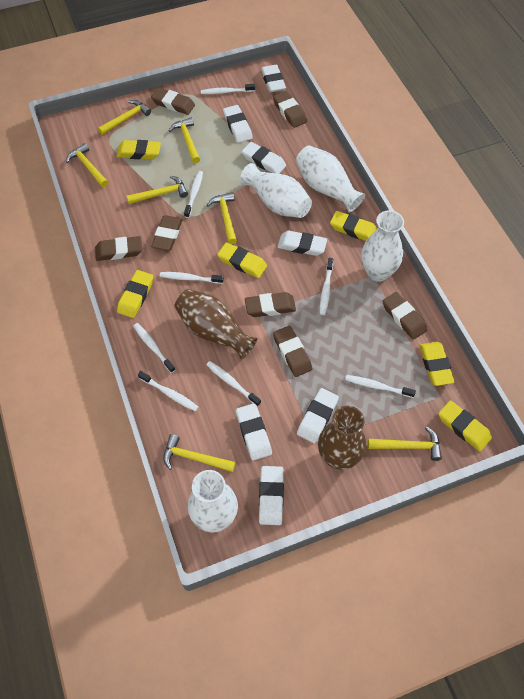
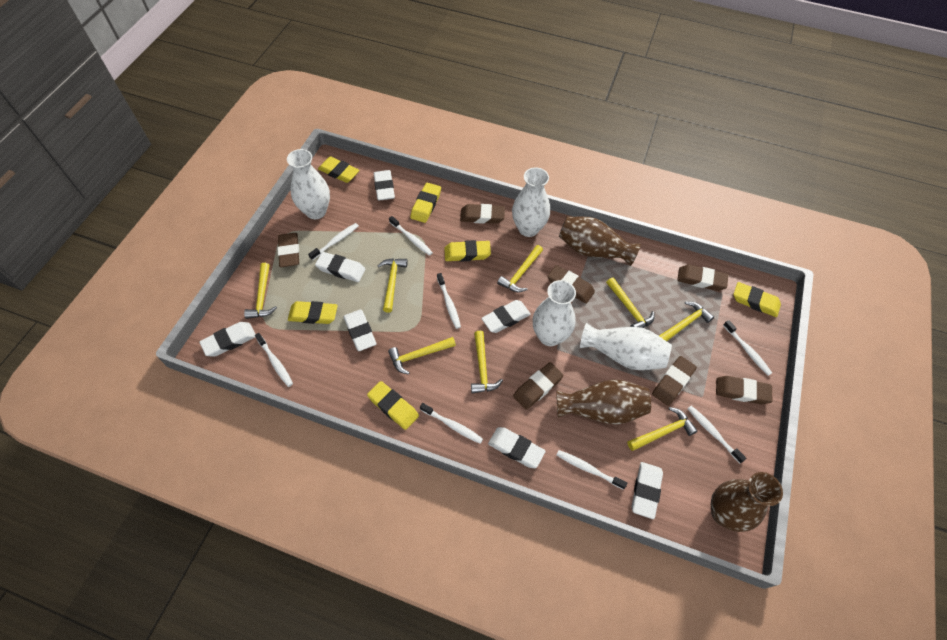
brown vase: [174,289,257,360] [318,406,366,470] = 2 -> [556,379,651,425] [559,217,640,266] [711,472,783,532] = 3
yellow hammer: [66,143,108,187] [98,100,151,135] [127,176,188,204] [163,434,235,472] [169,117,200,163] [207,192,237,244] [368,427,442,461] = 7 -> [244,263,277,319] [378,259,408,313] [388,337,456,375] [471,331,503,394] [497,245,543,292] [606,277,655,328] [627,407,697,451] [659,302,714,341] = 8

